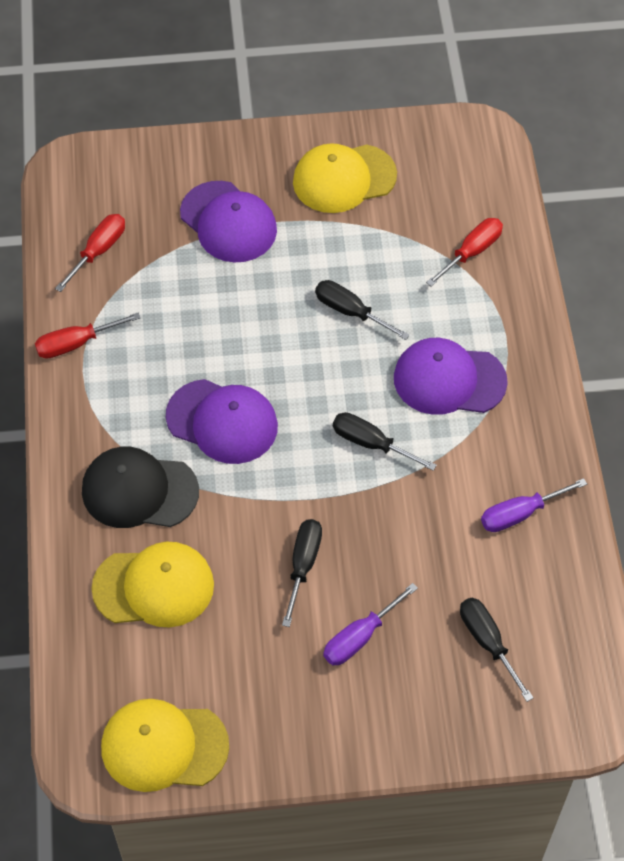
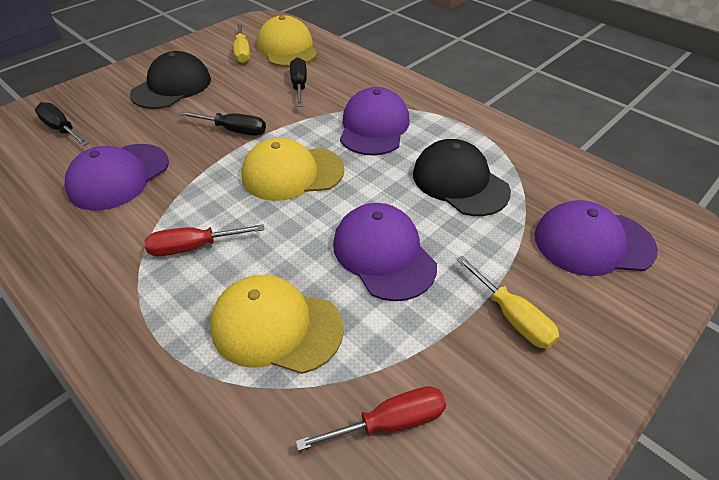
black cap: [82,447,199,528] = 1 -> [130,51,211,109] [413,139,511,216] = 2
black screwdriver: [282,519,322,627] [315,280,410,340] [333,412,437,471] [460,598,533,702] = 4 -> [35,102,89,146] [180,111,266,136] [290,57,307,107] = 3
purple cap: [166,379,278,464] [180,181,277,263] [394,338,508,415] = 3 -> [64,144,169,211] [333,203,437,301] [340,87,410,155] [535,200,658,276] = 4
purple screwdriver: [323,583,418,665] [481,478,587,532] = 2 -> none = 0
red screwdriver: [35,312,141,359] [55,214,125,292] [426,218,503,286] = 3 -> [144,224,264,256] [296,386,446,451] = 2
yellow screwdriver: none = 0 -> [233,24,250,63] [456,256,560,349] = 2

